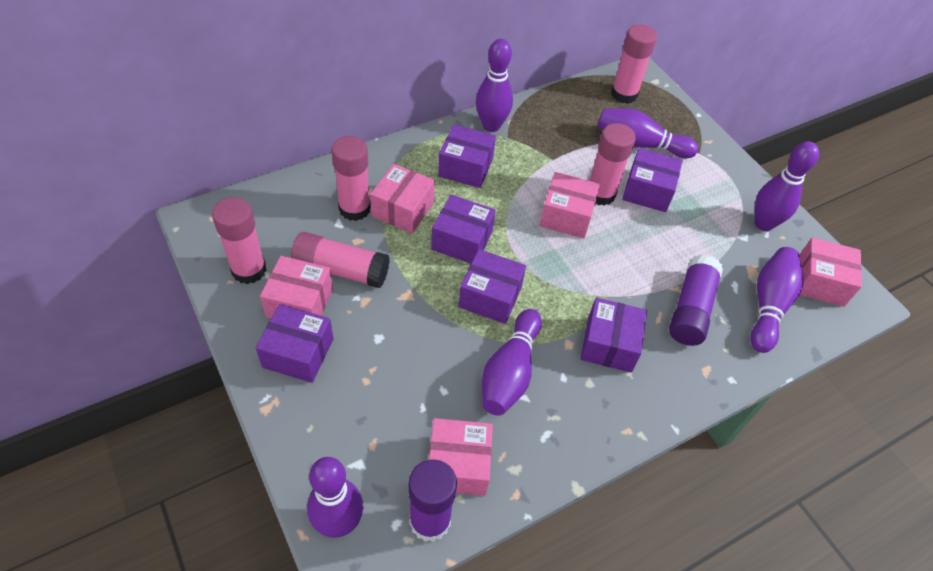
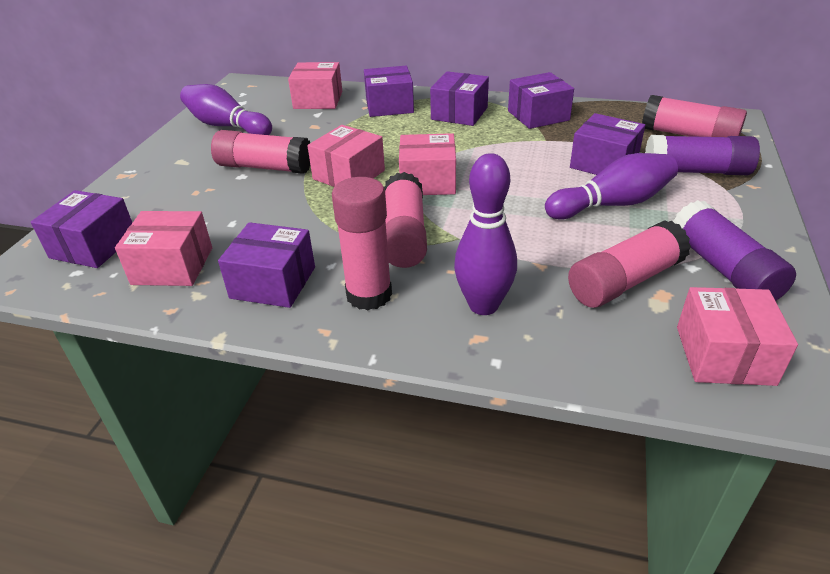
purple bowling pin: [307,457,363,538] [476,39,513,132] [482,309,542,416] [597,108,698,158] [750,247,804,353] [754,141,819,231] = 6 -> [180,84,272,135] [454,153,517,315] [545,153,678,220] = 3

